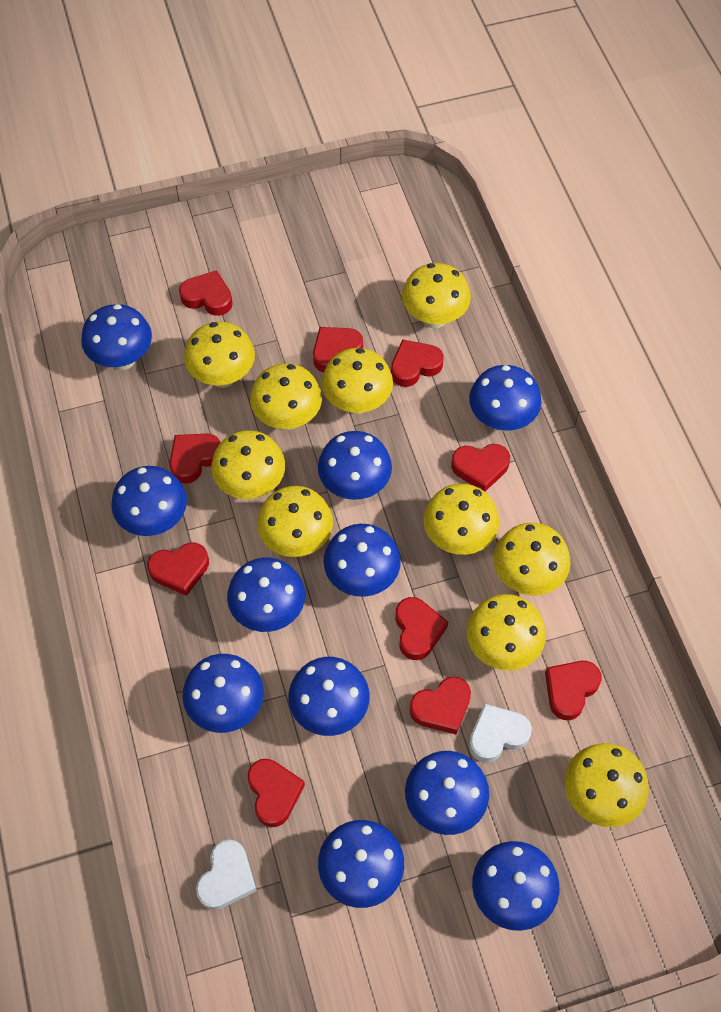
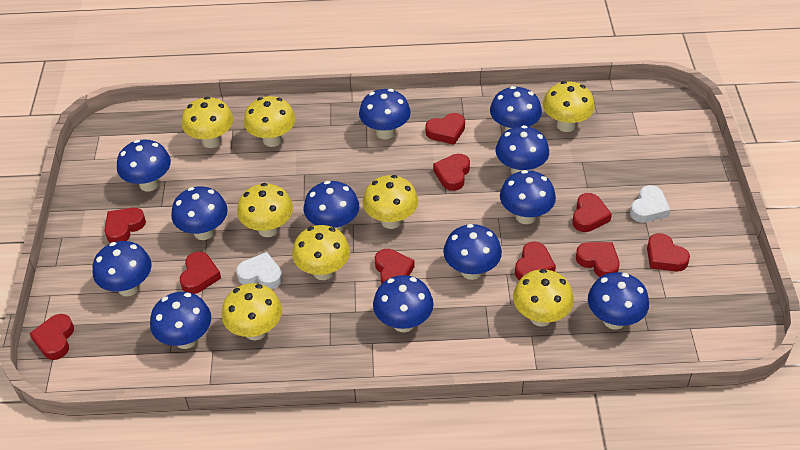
blue mushroom: [81,304,152,370] [112,466,187,536] [182,654,264,733] [227,558,305,632] [288,657,370,736] [318,431,392,500] [318,820,404,908] [324,524,401,597] [405,751,489,835] [469,365,541,431] [472,841,559,931] = 11 -> [93,241,152,296] [117,139,171,192] [150,292,211,349] [171,186,228,240] [304,181,359,232] [359,89,411,139] [373,275,434,332] [443,224,502,280] [490,86,542,131] [496,125,549,175] [500,170,556,224] [588,272,649,330] = 12
yellow mushroom: [184,322,255,388] [211,430,285,499] [250,363,322,430] [257,486,333,557] [322,348,393,414] [402,263,471,329] [424,484,499,555] [467,594,546,671] [493,523,571,596] [565,743,649,827] = 10 -> [182,97,234,148] [221,283,282,341] [237,183,293,237] [244,96,295,147] [292,225,350,280] [363,175,418,229] [513,269,574,327] [543,81,595,132] = 8

